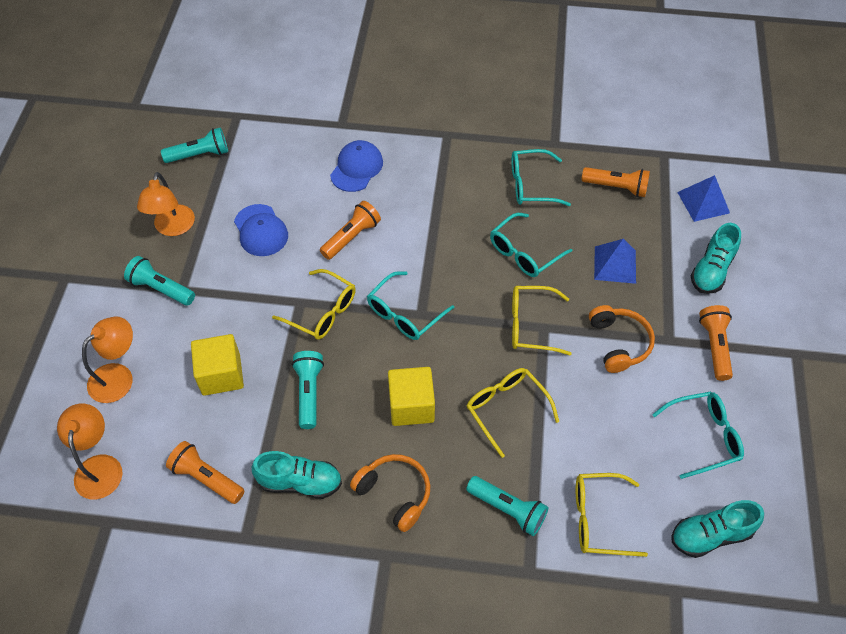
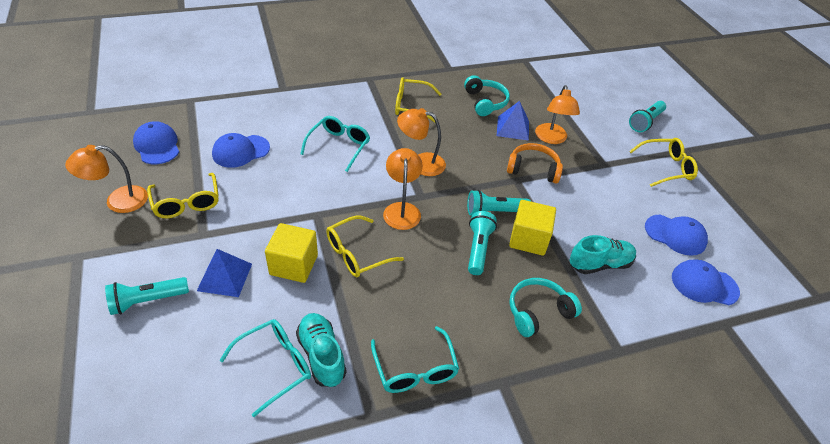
blue cap: [234,204,288,256] [330,140,383,192] = 2 -> [133,121,179,164] [212,133,270,168] [645,215,708,256] [672,260,740,305] = 4
orange flashlight: [166,441,244,504] [320,201,381,260] [582,167,650,197] [699,305,733,381] = 4 -> none = 0
orange headphones: [350,454,430,532] [589,305,655,373] = 2 -> [507,143,563,183] = 1
orange lamp: [57,404,123,499] [82,316,133,403] [137,172,195,236] = 3 -> [65,145,148,213] [383,148,423,230] [397,108,446,176] [535,85,580,144] = 4
turquoise glasses: [367,271,454,340] [490,213,572,277] [511,149,571,206] [652,392,744,479] = 4 -> [219,319,311,417] [301,116,370,172] [371,326,459,393] = 3
turquoise headphones: none = 0 -> [464,75,510,116] [509,278,582,337] = 2
turquoise shoe: [252,451,342,499] [672,500,764,558] [691,223,741,294] = 3 -> [296,313,346,387] [569,235,636,274] = 2

